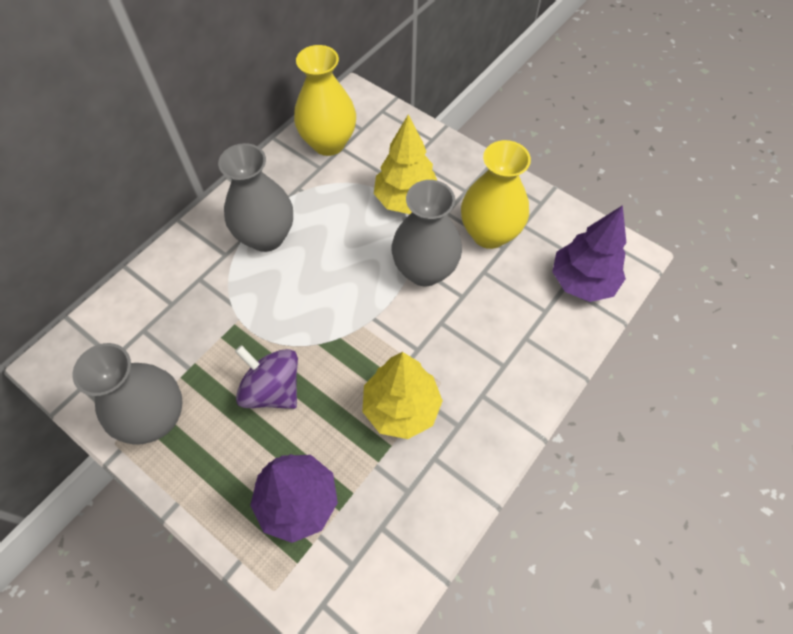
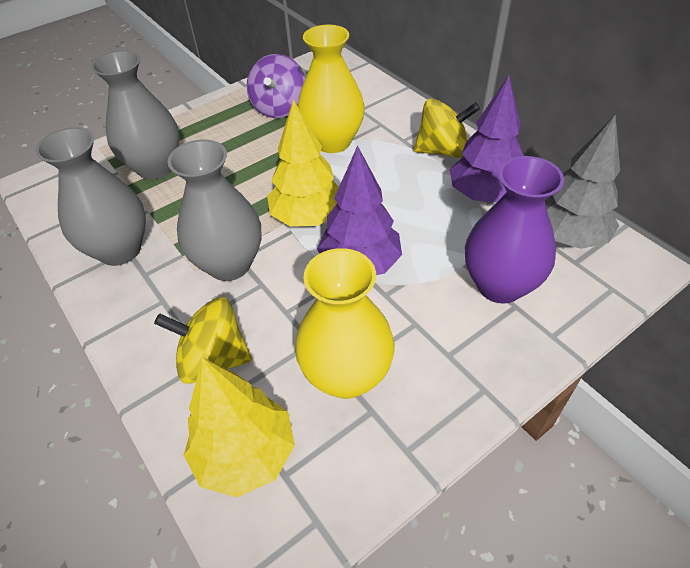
grey tree: none = 0 -> [545,115,620,249] = 1
purple vase: none = 0 -> [465,156,564,304] = 1
yellow spinning top: none = 0 -> [154,297,252,384] [414,99,480,158] = 2

